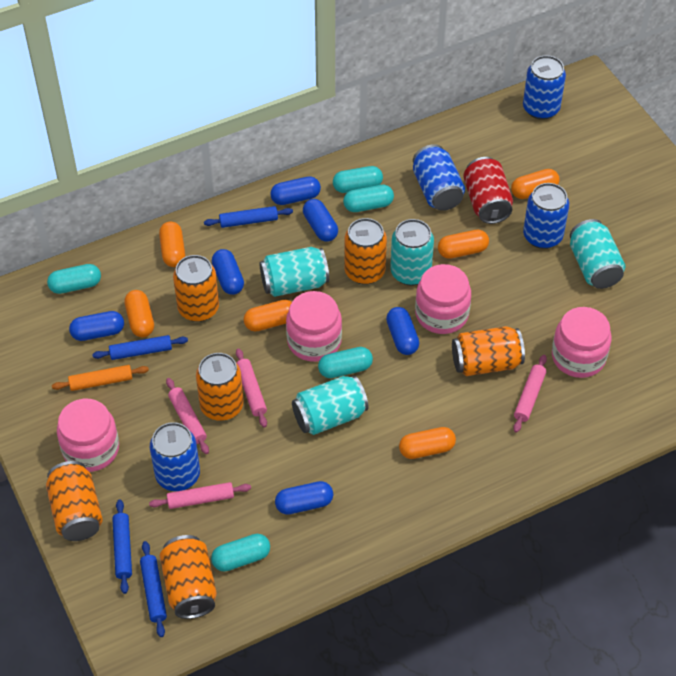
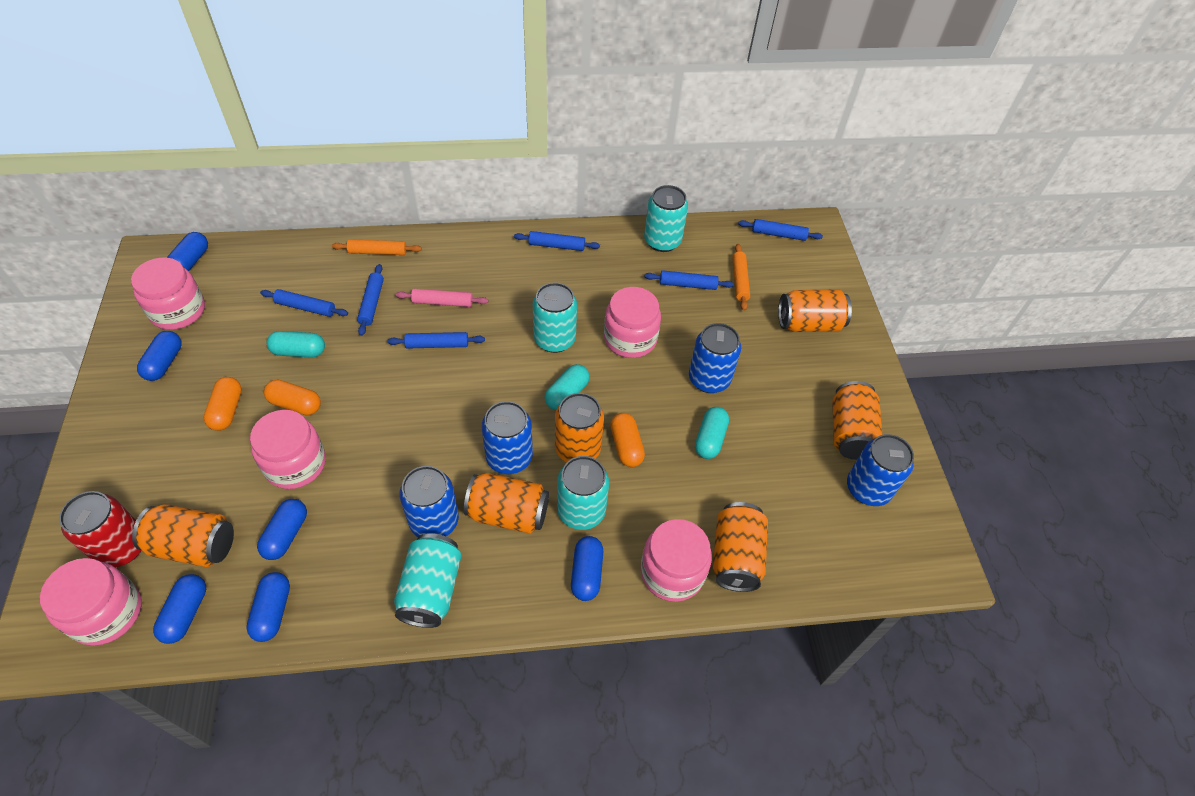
blue rolling pin: [92,335,188,360] [112,499,132,594] [140,541,167,637] [204,206,293,228] = 4 -> [260,289,348,317] [357,264,384,336] [387,332,485,349] [514,231,600,251] [645,270,734,290] [738,219,823,241] = 6
orange capsule: [124,290,154,337] [159,222,185,267] [243,300,292,332] [399,427,456,459] [438,230,489,259] [511,169,559,199] = 6 -> [204,377,242,431] [264,379,321,415] [610,413,645,467] = 3
orange rolling pin: [52,365,149,391] = 1 -> [332,239,422,255] [732,244,750,311] = 2
pink jar: [57,399,119,472] [286,291,342,362] [415,264,471,334] [552,307,612,378] = 4 -> [40,558,142,646] [131,258,205,330] [250,410,326,489] [604,287,661,358] [641,519,712,602] = 5
pink rolling pin: [149,482,251,509] [166,378,209,454] [236,348,267,427] [513,355,547,433] = 4 -> [396,289,488,307] = 1
turquoise capsule: [47,264,101,294] [211,534,270,572] [318,347,373,378] [333,166,383,193] [343,185,394,212] = 5 -> [266,331,325,358] [545,364,590,410] [695,407,729,459] = 3

